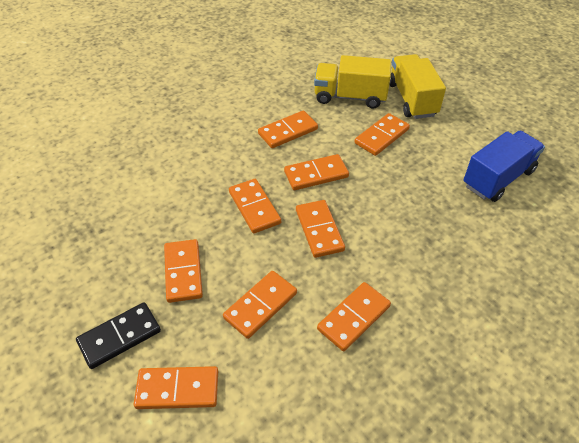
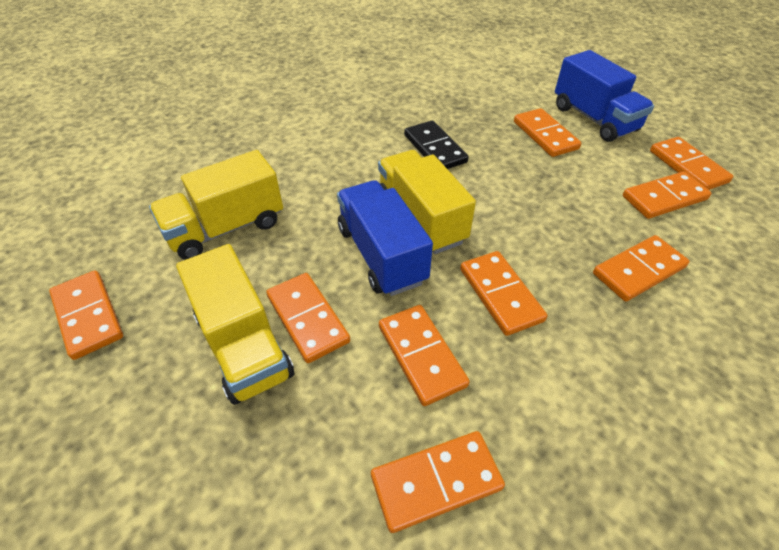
blue truck: [463,131,545,202] = 1 -> [337,180,433,296] [555,50,654,142] = 2
yellow truck: [314,55,391,109] [389,54,446,119] = 2 -> [149,150,283,260] [176,244,294,405] [378,150,476,254] = 3

